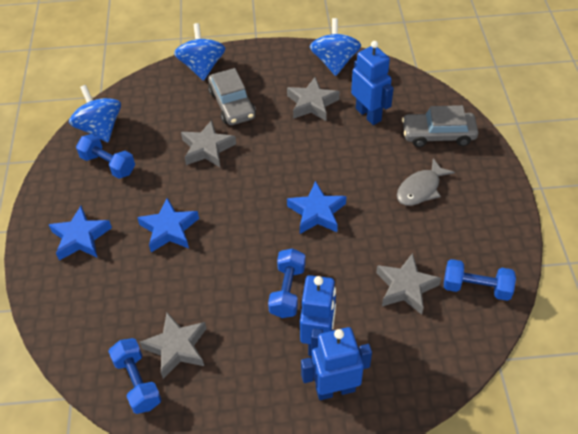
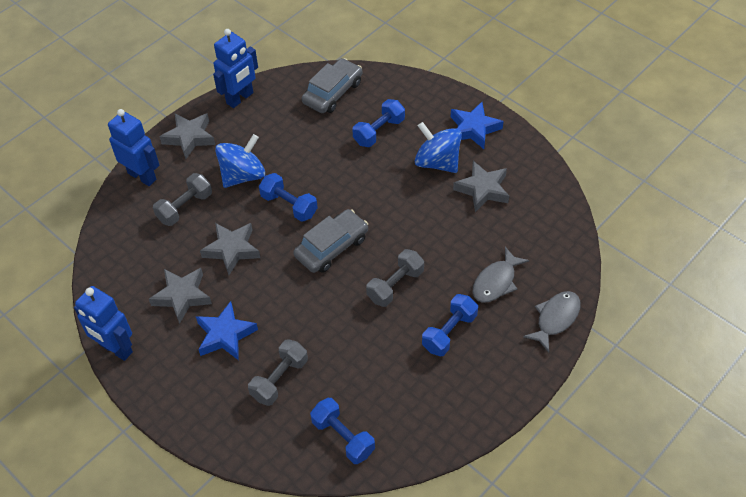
blue spinning top: [69,85,121,142] [174,23,225,81] [310,18,361,76] = 3 -> [215,134,265,188] [415,122,462,173] = 2
blue star: [48,206,112,260] [137,198,199,252] [287,181,346,234] = 3 -> [196,301,258,360] [451,102,504,149] = 2
grey dumbbell: none = 0 -> [153,173,212,226] [248,339,308,406] [366,249,424,307] = 3
grey fish: [397,158,455,206] = 1 -> [472,247,529,303] [523,291,580,352] = 2

